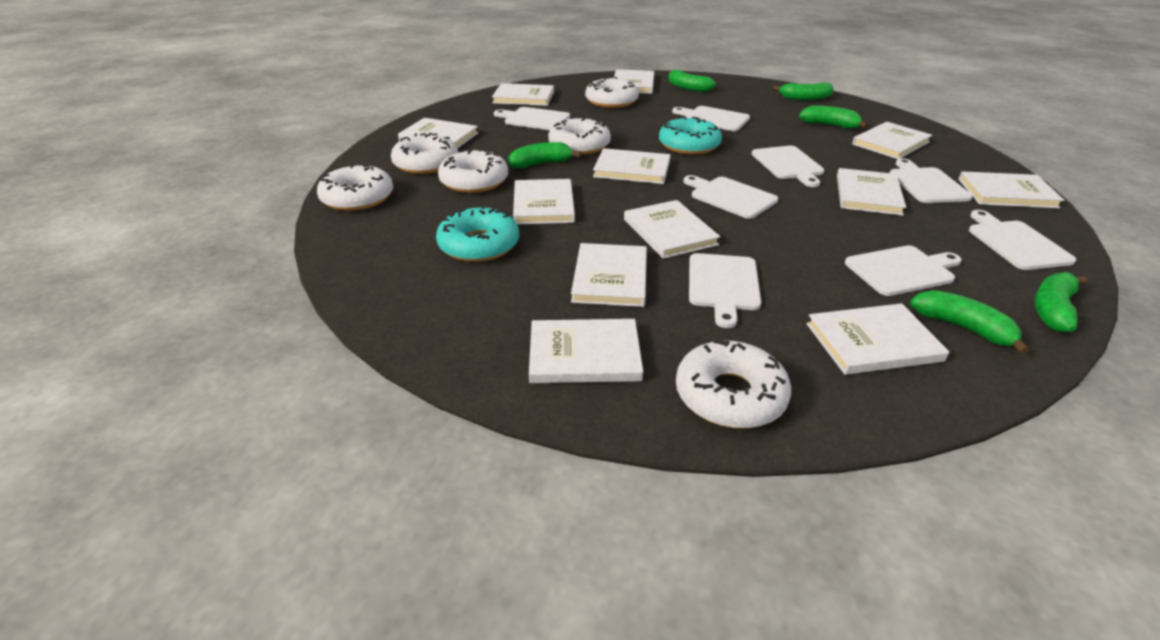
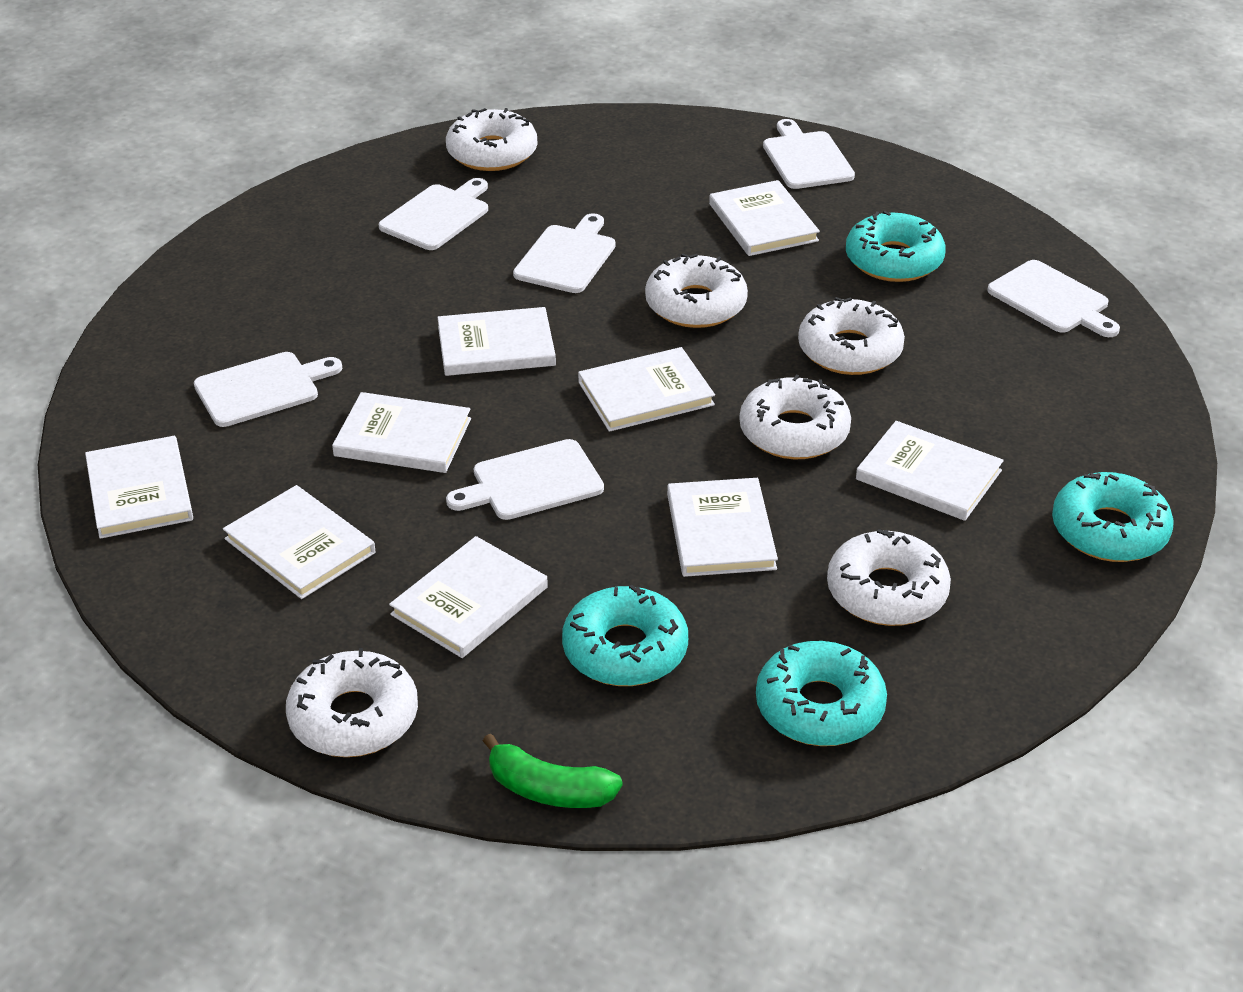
green banana: [508,142,581,169] [668,70,716,92] [773,83,834,101] [799,105,868,129] [910,290,1029,354] [1034,272,1087,332] = 6 -> [483,734,623,808] = 1
turquoise donut: [436,205,519,262] [659,117,722,155] = 2 -> [562,585,688,686] [756,641,887,746] [846,211,946,282] [1052,472,1174,562] = 4
white book: [398,118,478,148] [492,83,554,106] [513,179,575,224] [529,319,643,383] [571,243,647,307] [593,148,670,184] [614,69,654,94] [624,200,720,259] [806,303,949,375] [837,168,906,216] [852,122,932,159] [958,171,1064,208] = 12 -> [85,436,193,539] [223,485,375,599] [332,392,471,473] [389,536,548,658] [437,307,556,376] [578,347,715,432] [667,478,778,577] [709,180,820,256] [856,421,1004,521] = 9
white cutting board: [494,107,570,130] [672,106,750,131] [683,175,778,219] [689,253,761,328] [752,146,825,187] [845,245,962,296] [890,158,973,203] [969,210,1076,270] = 8 -> [194,352,342,427] [379,178,488,250] [446,439,604,520] [513,213,616,293] [763,119,855,189] [987,260,1120,337] = 6

